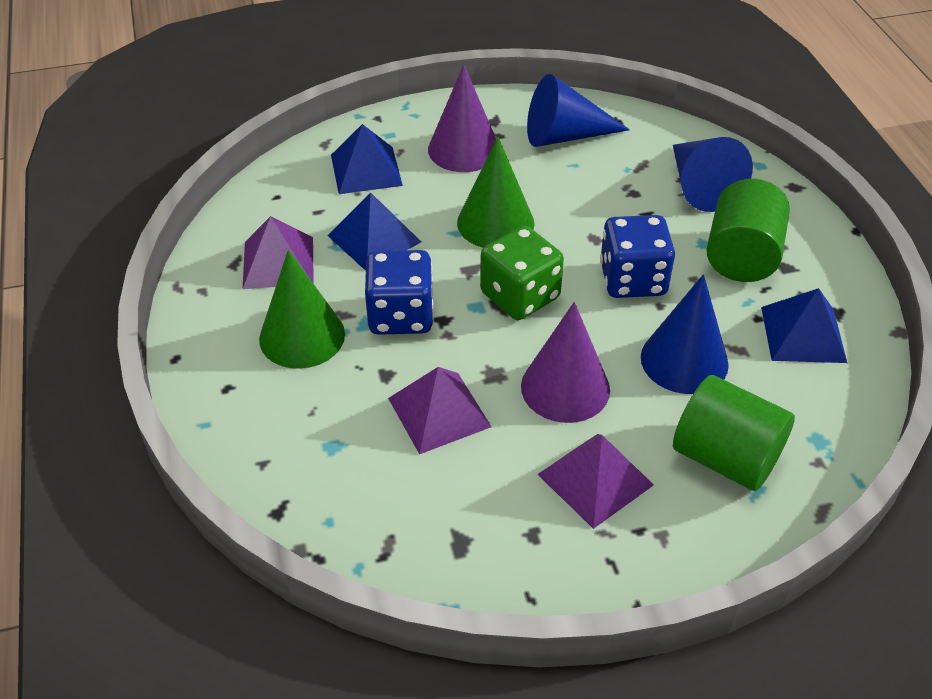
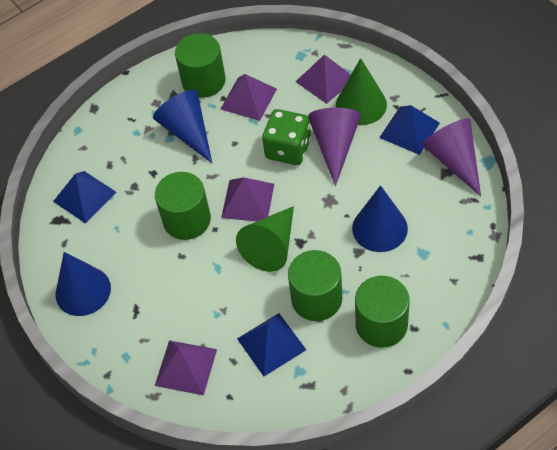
blue dice: [365,250,434,335] [600,215,675,298] = 2 -> none = 0
green cylinder: [673,375,795,491] [706,179,790,282] = 2 -> [155,172,211,240] [175,33,225,98] [288,250,342,321] [355,276,410,348] = 4
purple pyramid: [243,216,314,289] [388,367,492,454] [537,434,654,529] = 3 -> [155,340,217,395] [221,74,277,121] [221,177,274,221] [295,55,351,104] = 4

